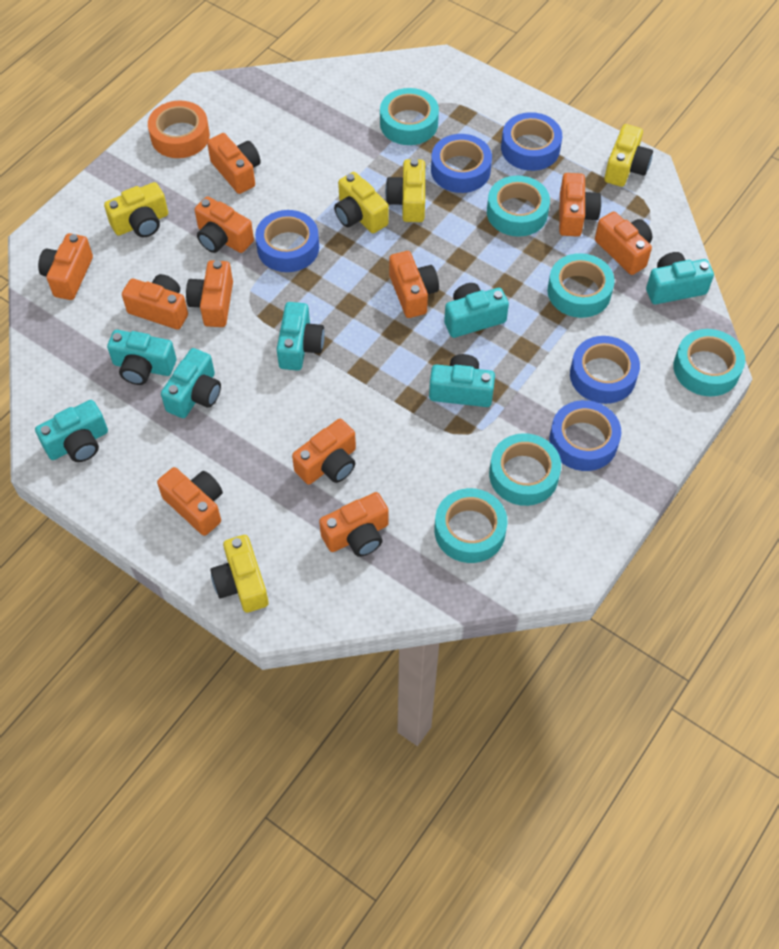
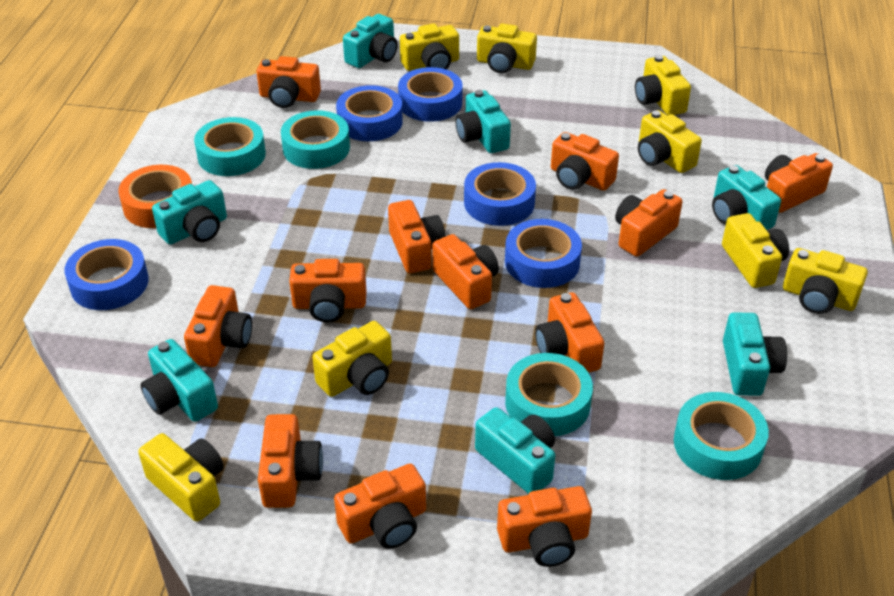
orange camera: [38,233,93,300] [122,274,188,330] [157,467,223,536] [186,260,233,327] [195,196,254,253] [207,133,260,194] [292,419,356,485] [319,492,389,557] [389,251,439,318] [559,173,602,237] [595,211,652,275] = 11 -> [184,285,252,367] [257,56,321,108] [258,414,323,508] [289,259,367,323] [334,464,426,549] [388,200,446,273] [432,234,499,309] [497,486,592,567] [535,292,604,373] [551,132,619,191] [615,189,682,257] [765,153,833,213] = 12
turquoise tape: [380,88,439,145] [435,488,508,563] [487,176,550,237] [489,433,561,506] [547,253,615,318] [673,329,745,396] = 6 -> [194,117,266,176] [281,110,350,169] [505,353,593,436] [674,392,769,480] = 4
yellow camera: [104,182,168,237] [210,535,269,613] [334,172,389,233] [385,159,425,222] [604,124,653,187] = 5 -> [138,433,224,522] [312,321,392,397] [400,23,459,71] [477,23,537,73] [635,55,691,115] [638,110,702,173] [722,213,789,288] [783,248,868,314] = 8

